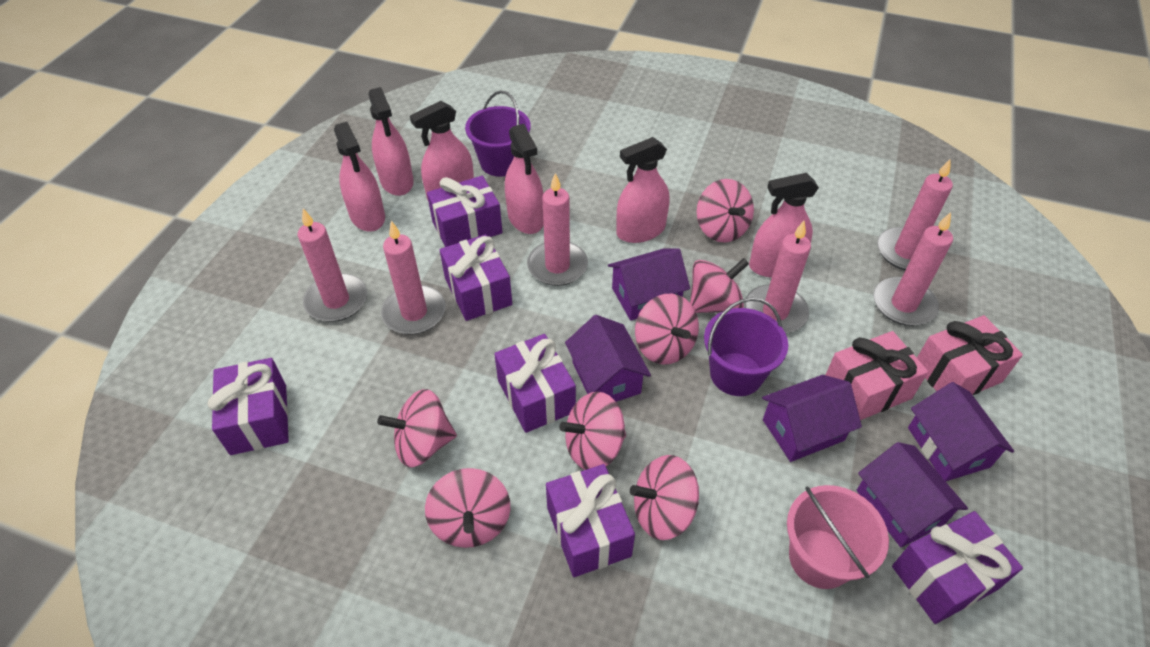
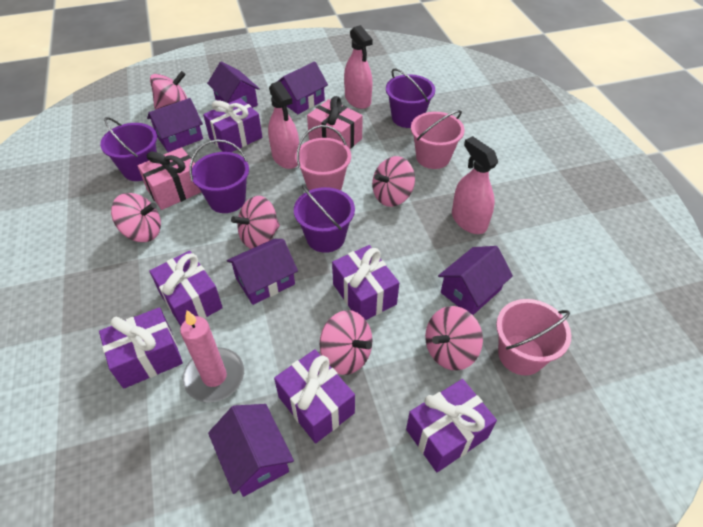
pink bucket: [787,485,889,589] = 1 -> [295,125,351,190] [411,110,465,169] [496,299,571,375] = 3
pink candle: [298,209,367,322] [381,221,446,335] [527,173,588,286] [744,221,811,333] [873,212,953,326] [877,158,953,270] = 6 -> [180,310,244,403] = 1
pink spinning top: [377,389,457,467] [425,468,510,548] [559,392,626,470] [630,455,699,540] [635,294,699,365] [690,258,749,313] [696,179,754,242] = 7 -> [111,193,161,242] [150,71,187,109] [231,196,280,249] [320,310,372,375] [372,156,415,207] [425,306,483,370] = 6
pink spray bottle: [334,122,385,232] [369,87,414,196] [410,101,474,200] [505,124,544,234] [616,137,669,243] [749,173,819,277] = 6 -> [268,81,299,169] [344,25,373,109] [452,136,498,234] = 3
purple bucket: [465,90,531,177] [704,297,788,396] = 2 -> [100,117,157,181] [189,139,249,213] [294,185,355,253] [386,68,435,128] = 4
purple house: [565,315,651,402] [608,248,690,321] [762,375,862,462] [857,442,968,547] [908,382,1014,481] = 5 -> [147,98,203,152] [207,62,260,108] [208,404,294,497] [227,239,298,305] [277,61,328,114] [438,246,513,315] = 6

